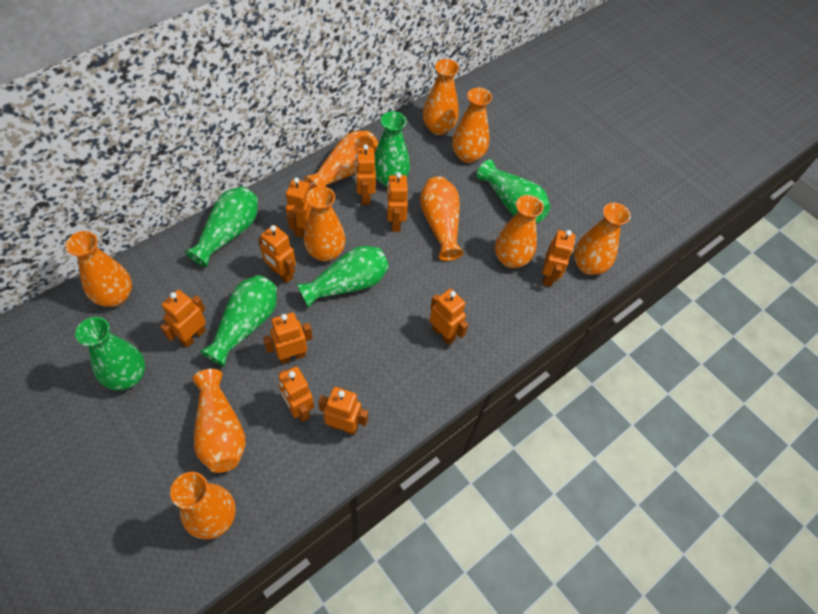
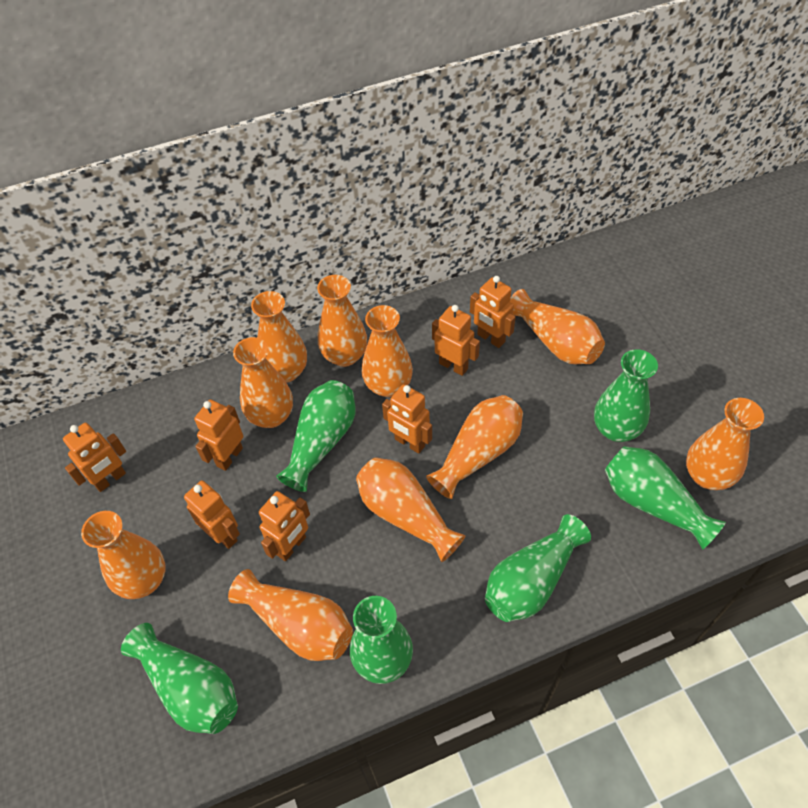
orange robot: [160,290,206,348] [258,225,296,283] [263,312,313,364] [278,366,314,422] [286,178,312,238] [318,387,368,435] [355,144,376,205] [386,172,408,232] [429,289,469,345] [542,230,575,287] = 10 -> [63,423,126,492] [184,480,240,549] [194,400,243,471] [259,491,310,561] [382,384,432,454] [432,305,480,376] [470,276,516,348] = 7

